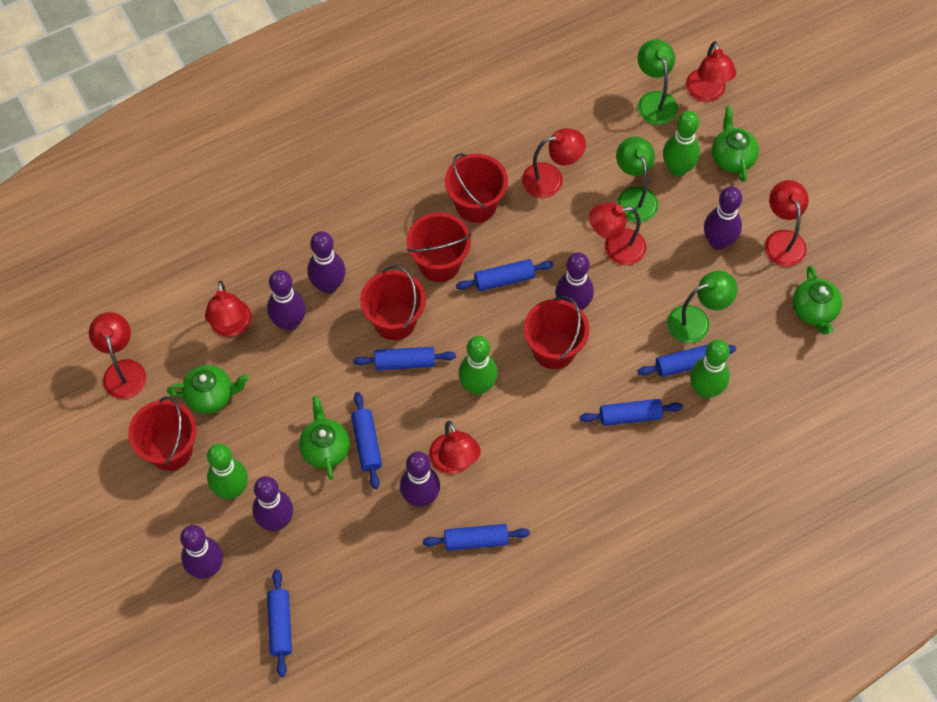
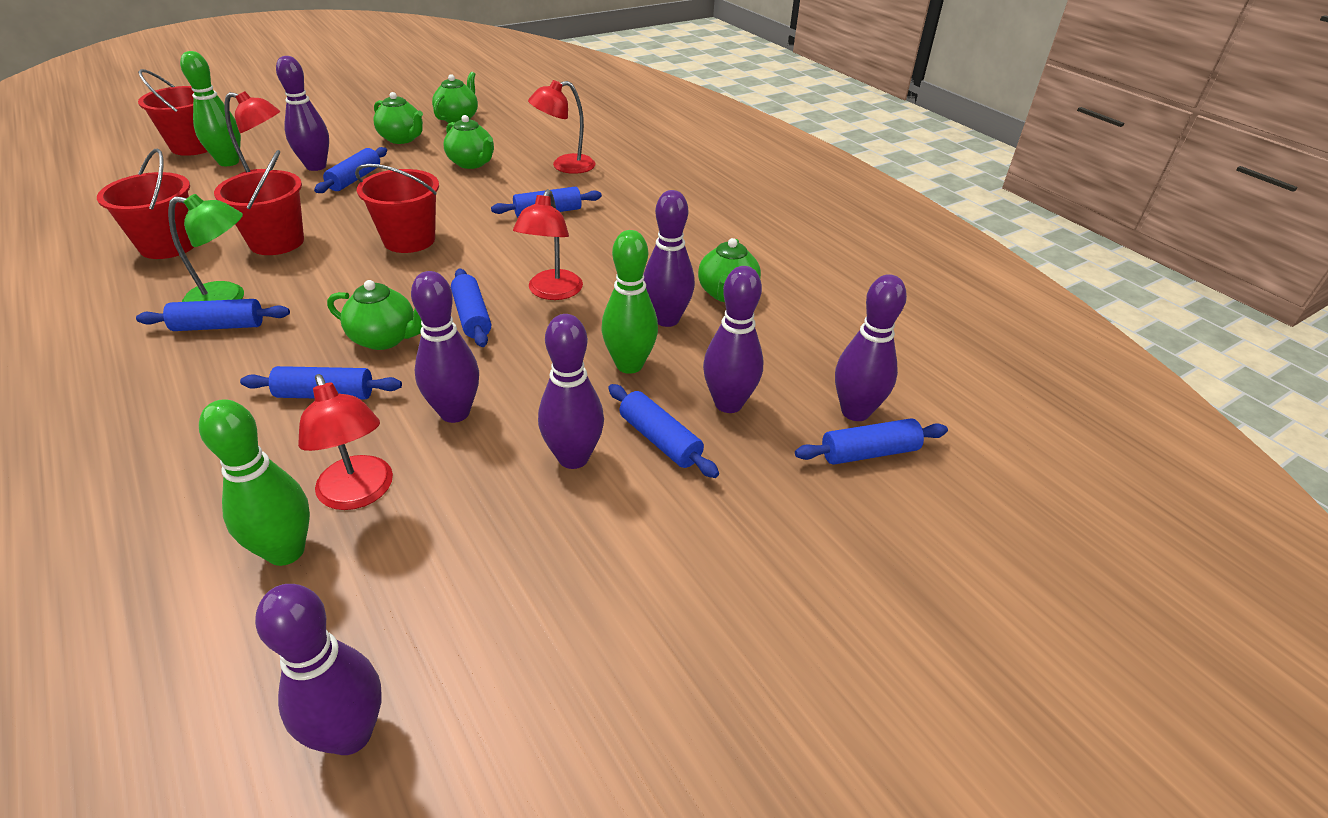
green bowling pin: [207,444,248,499] [458,336,498,395] [663,111,700,177] [690,339,730,398] = 4 -> [180,51,241,166] [199,400,310,566] [601,230,658,374] = 3
green lamp: [616,136,658,222] [638,39,678,125] [667,271,738,343] = 3 -> [168,194,244,302] = 1
green teapot: [167,365,249,414] [299,396,350,480] [712,106,759,182] [793,265,842,334] = 4 -> [327,280,422,350] [373,92,423,144] [432,72,478,123] [444,115,494,169] [698,238,761,302] = 5
red bucket: [128,397,196,471] [360,265,426,340] [407,213,471,282] [445,153,508,223] [524,296,589,369] = 5 -> [97,148,194,259] [138,69,208,156] [214,150,304,255] [355,164,439,253] = 4
red lamp: [89,312,146,399] [205,280,252,337] [429,421,481,474] [522,128,586,198] [589,202,646,265] [686,41,736,102] [765,180,809,267] = 7 -> [225,91,280,175] [298,374,393,510] [513,189,583,300] [528,80,595,174] = 4

